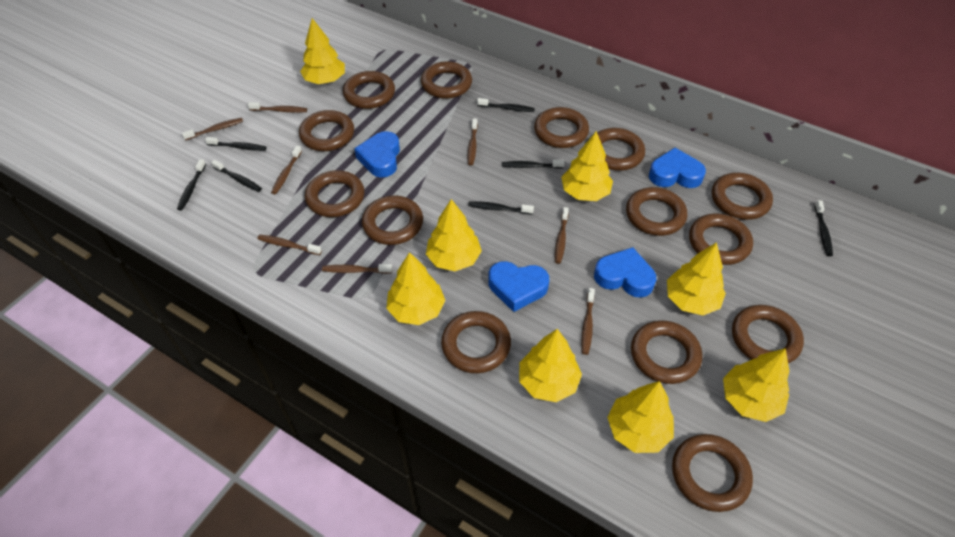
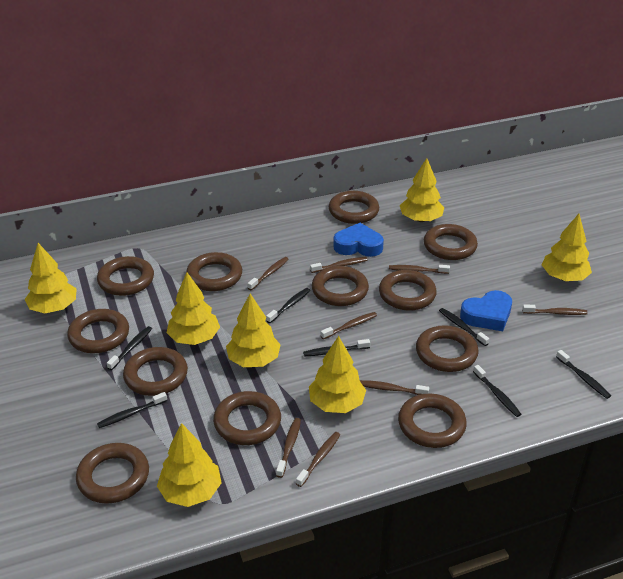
blue heart: [354,131,400,177] [488,261,549,312] [594,247,656,298] [649,148,706,188] = 4 -> [333,223,384,257] [460,290,512,331] = 2
brown ring: [299,110,354,151] [305,170,365,217] [343,71,395,109] [362,196,423,245] [421,61,472,99] [441,311,511,373] [534,107,589,148] [597,128,645,171] [626,187,687,236] [631,320,702,384] [672,434,753,512] [689,214,753,265] [712,173,773,220] [732,305,804,364] = 14 -> [67,309,129,353] [76,443,149,504] [97,256,154,296] [123,347,188,396] [186,252,242,291] [213,391,281,445] [312,266,369,306] [329,191,379,224] [379,270,437,311] [398,393,467,448] [416,325,479,372] [424,224,478,260] = 12
yellow tree: [300,18,345,84] [386,252,445,325] [426,199,482,271] [519,329,582,402] [561,131,613,201] [607,381,674,453] [667,242,726,315] [723,348,789,422] = 8 -> [25,243,77,313] [157,423,222,507] [167,273,220,345] [226,294,281,367] [309,336,366,413] [400,158,444,222] [542,214,592,281] = 7

